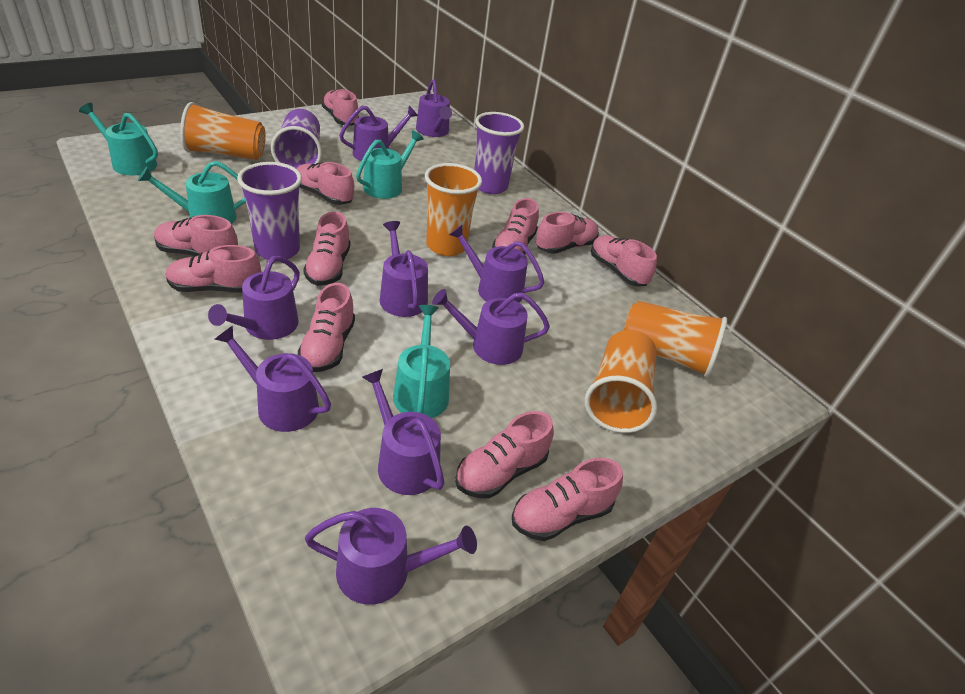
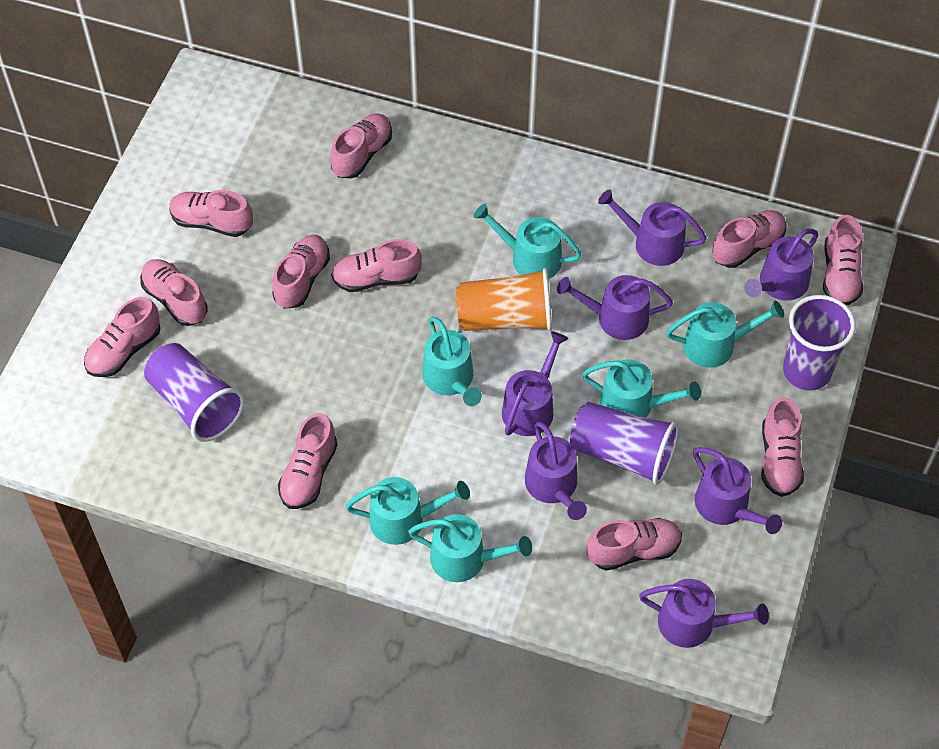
orange cup: [180,102,266,160] [425,163,482,256] [585,330,657,433] [624,301,727,378] = 4 -> [456,268,552,331] = 1
purple watering can: [208,256,300,340] [214,326,331,432] [305,508,477,605] [339,106,418,161] [362,369,444,495] [380,221,428,317] [416,79,452,137] [432,289,550,365] [449,224,544,303] = 9 -> [502,331,569,436] [525,421,587,520] [557,275,673,340] [598,189,707,266] [639,579,769,648] [693,447,782,534] [744,229,818,301] = 7
turquoise watering can: [79,103,158,176] [138,161,246,224] [356,130,424,199] [393,305,450,418] = 4 -> [345,477,470,545] [408,514,532,582] [422,316,482,406] [474,204,581,279] [582,359,701,418] [666,300,784,367] = 6

